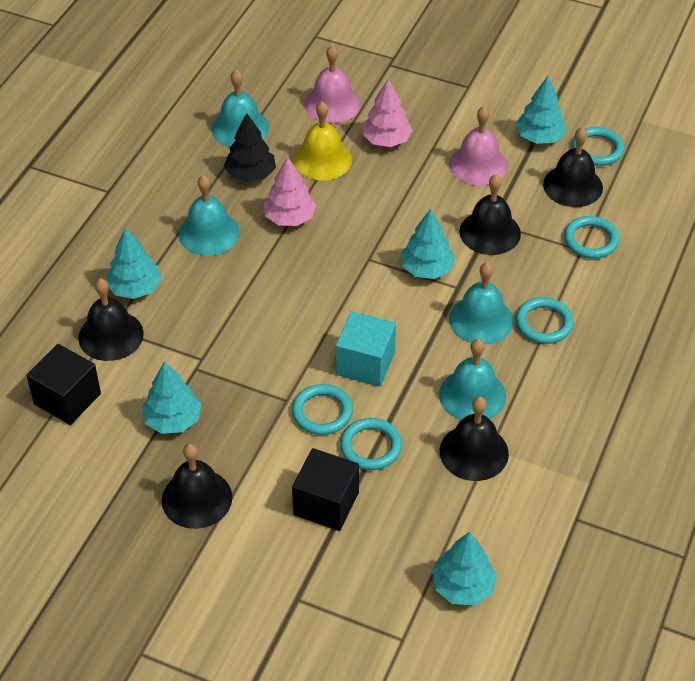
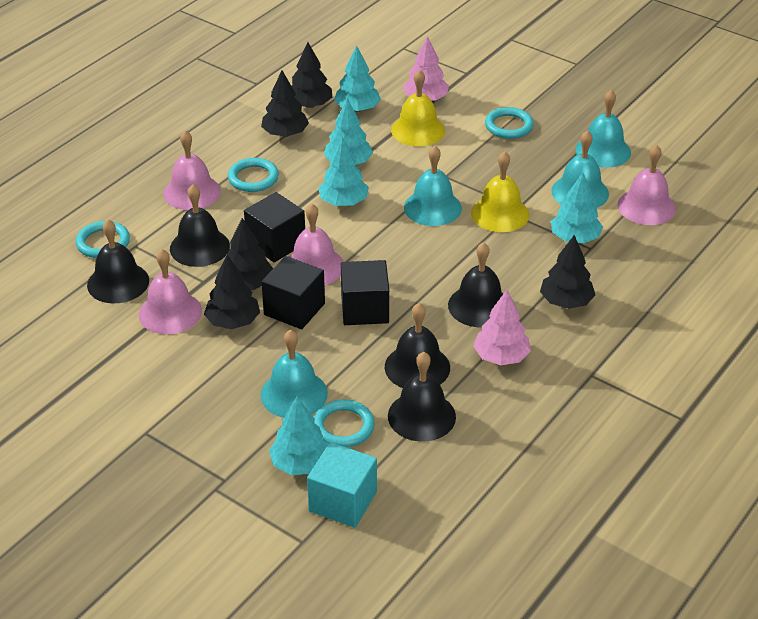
black cube: [26,344,101,425] [292,448,359,531] = 2 -> [244,192,305,262] [261,256,325,329] [341,260,389,325] = 3
black tree: [224,113,276,182] = 1 -> [204,255,260,329] [227,218,273,290] [261,71,309,137] [292,42,332,108] [540,235,595,309] = 5
pink bell: [304,45,361,123] [449,106,508,186] = 2 -> [139,249,202,334] [163,130,221,210] [289,204,344,285] [617,145,676,225] = 4
turquoise ring: [292,384,353,435] [340,418,402,470] [515,297,574,344] [564,216,619,259] [572,127,624,166] = 5 -> [76,221,130,258] [228,158,279,192] [314,400,375,447] [485,107,534,139] = 4
yellow bell: [294,101,352,180] = 1 -> [391,69,445,146] [471,151,529,232] = 2

